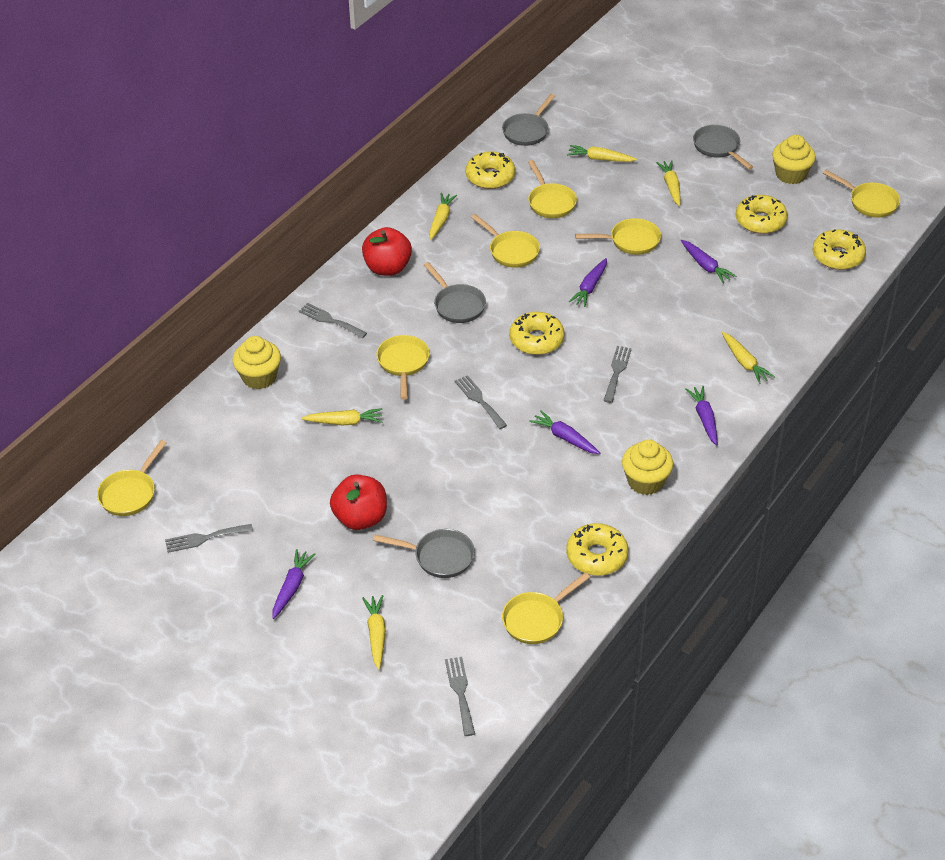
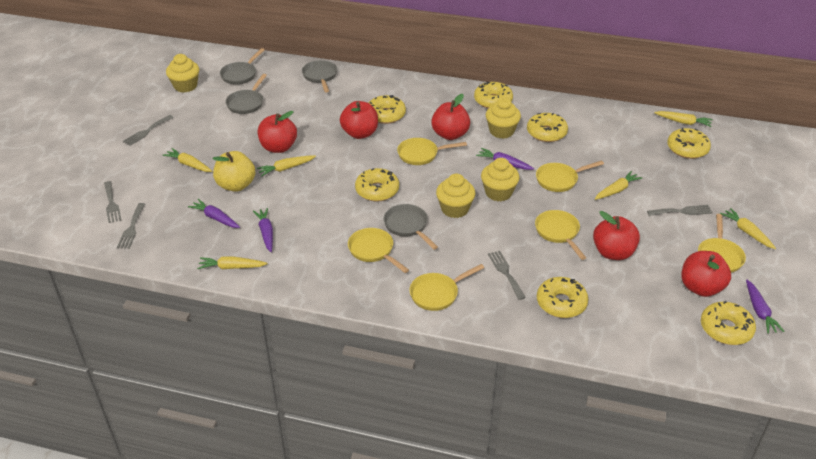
purple carrot: [272,549,315,619] [529,410,600,454] [569,258,607,307] [681,240,736,284] [686,386,718,446] = 5 -> [188,199,240,228] [253,208,273,252] [476,148,534,170] [746,280,785,334] = 4
red apple: [330,474,387,530] [362,227,412,276] = 2 -> [258,111,297,153] [340,101,378,139] [431,94,470,140] [593,211,640,260] [681,251,731,297] = 5
yellow apple: none = 0 -> [213,151,255,192] = 1
yellow cupcake: [232,336,281,389] [622,440,673,495] [772,135,816,184] = 3 -> [166,54,199,93] [436,174,475,218] [481,158,520,201] [486,98,521,139] = 4
yellow donut: [465,151,515,189] [509,312,564,355] [566,523,628,576] [736,195,788,234] [812,229,866,270] = 5 -> [355,168,399,201] [369,95,406,124] [474,82,513,108] [527,113,568,142] [537,277,588,318] [667,127,711,159] [701,301,756,345] = 7
yellow pan: [97,440,167,516] [376,335,430,400] [471,214,540,268] [502,572,590,644] [528,160,577,218] [575,218,661,255] [823,170,900,218] = 7 -> [348,228,409,273] [397,138,467,165] [409,264,484,311] [535,210,586,260] [536,160,604,192] [698,214,746,273] = 6

